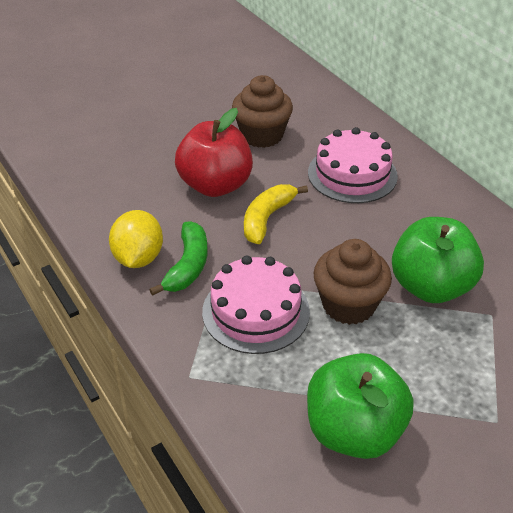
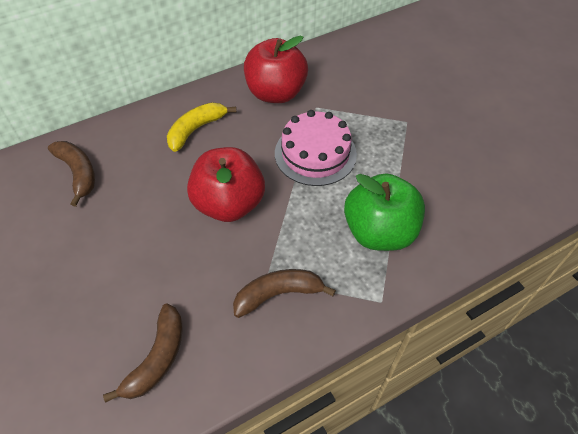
brown banana: none = 0 -> [48,141,95,207] [103,303,183,403] [233,269,336,318] = 3
brown cupcake: [232,75,293,148] [314,239,392,325] = 2 -> none = 0
green apple: [307,353,414,459] [392,217,484,303] = 2 -> [344,174,425,251] = 1
green banana: [149,221,207,296] = 1 -> none = 0
pink cake: [202,256,310,354] [308,127,398,203] = 2 -> [275,110,357,186] = 1
red apple: [175,108,253,197] = 1 -> [187,147,265,222] [244,36,308,103] = 2
yellow lemon: [109,210,163,268] = 1 -> none = 0

